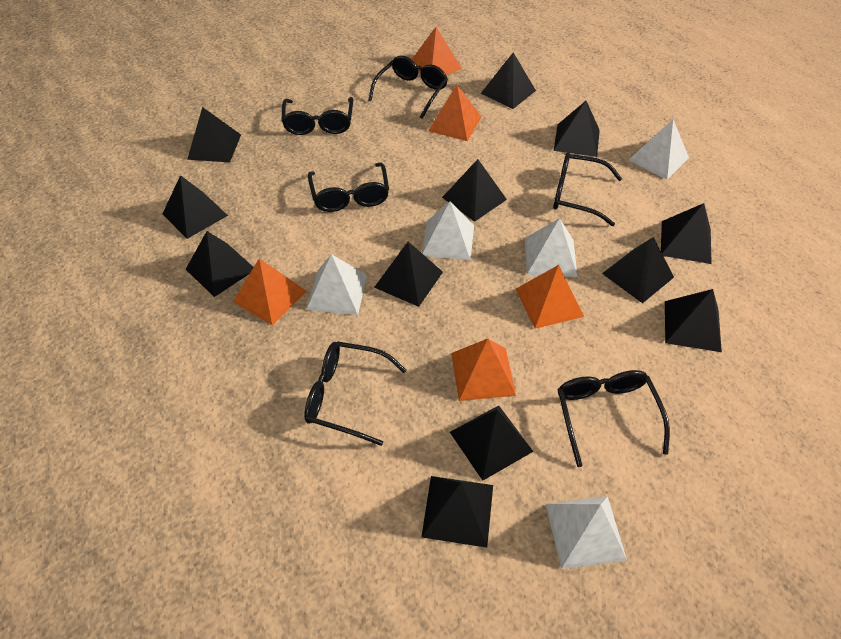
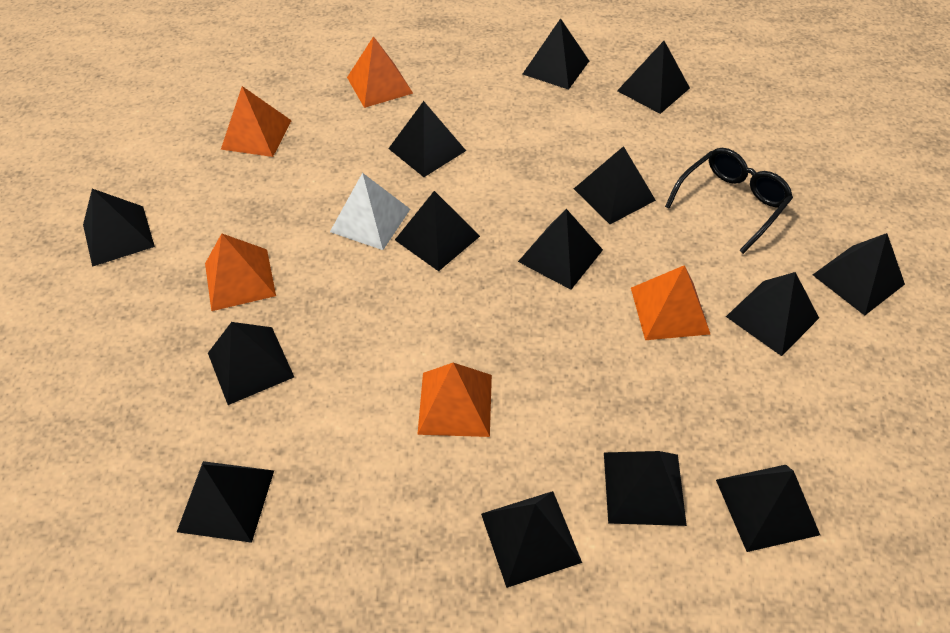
black glasses: [281,97,353,135] [304,341,406,446] [308,163,389,212] [368,55,448,119] [553,152,622,226] [558,370,670,467] = 6 -> [665,148,793,254] = 1
black pyramid: [162,175,228,239] [186,231,254,297] [187,107,241,162] [374,242,443,307] [421,476,493,548] [442,159,507,222] [450,406,533,481] [481,53,536,109] [554,101,600,157] [602,237,674,304] [661,203,712,264] [665,289,722,352] = 12 -> [83,189,155,267] [177,461,274,543] [208,322,294,405] [388,101,466,177] [395,191,480,271] [481,491,582,588] [518,209,603,290] [523,18,589,90] [574,146,656,224] [604,451,687,526] [617,41,690,114] [716,465,820,552] [726,272,819,356] [813,233,905,315] = 14
white pyramid: [306,254,367,315] [422,201,474,260] [525,218,578,277] [546,496,627,569] [629,120,689,180] = 5 -> [330,173,410,250] = 1

